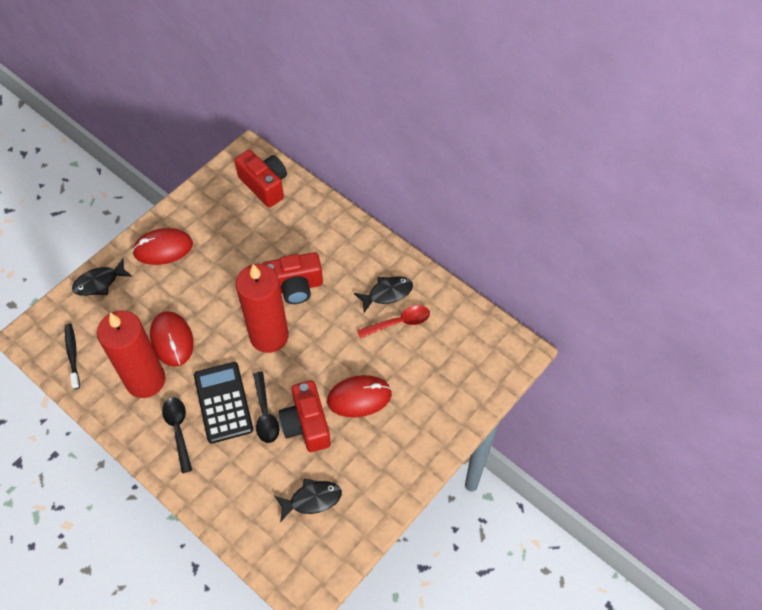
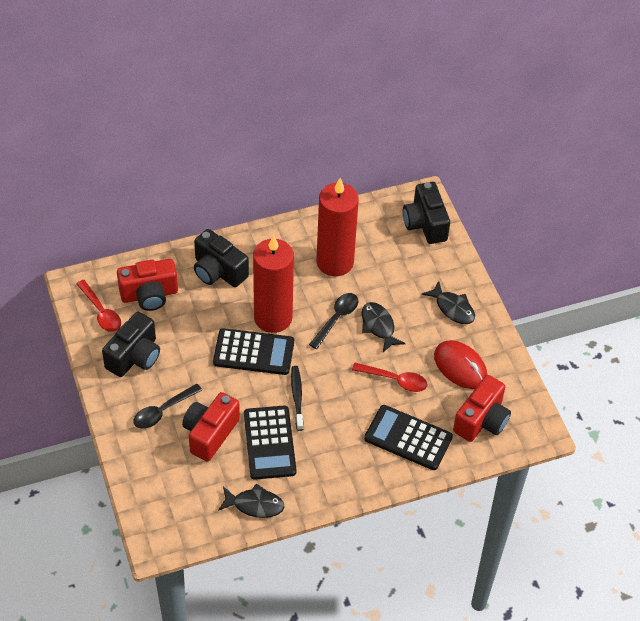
black calculator: [194,362,253,444] = 1 -> [213,328,294,375] [244,406,296,480] [364,405,453,470] = 3
black camera: none = 0 -> [102,312,160,377] [194,229,249,287] [403,182,450,244] = 3
red mouse: [132,228,193,265] [150,311,194,367] [327,375,392,417] = 3 -> [434,340,487,389] = 1
red spoon: [357,305,430,338] = 1 -> [76,280,121,332] [352,363,427,392] = 2

